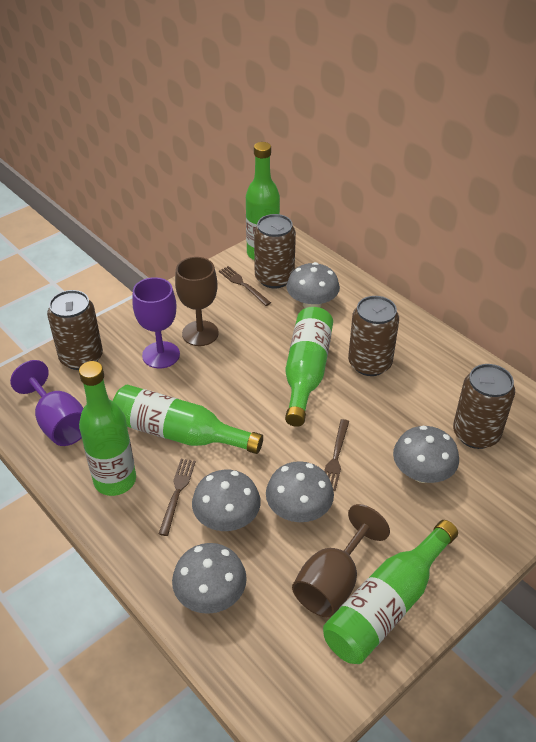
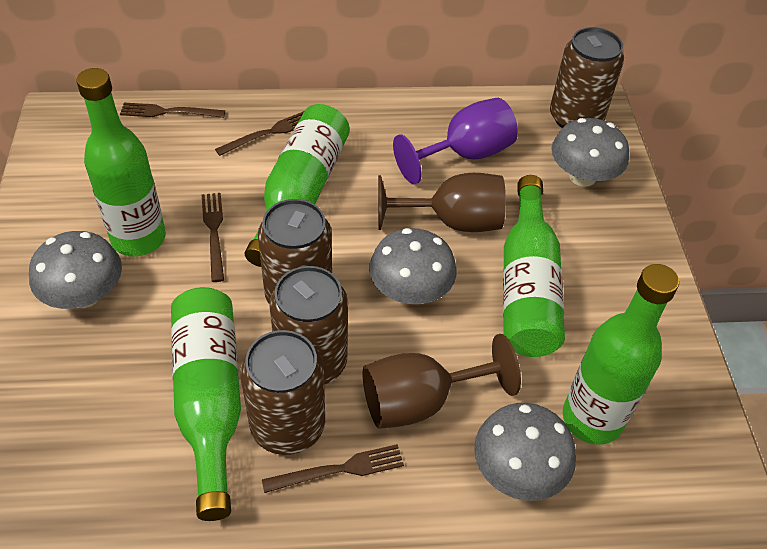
brown fork: [159,459,196,536] [219,266,271,306] [324,419,349,491] = 3 -> [120,103,225,118] [202,193,224,282] [215,111,304,156] [262,444,404,493] = 4
grey mushroom: [172,543,247,614] [192,470,261,531] [266,461,334,522] [286,262,340,308] [393,426,459,483] = 5 -> [29,231,122,309] [369,228,457,304] [474,403,576,501] [551,118,629,187] = 4
purple goblet: [10,360,83,446] [132,277,180,368] = 2 -> [393,98,518,185] = 1

